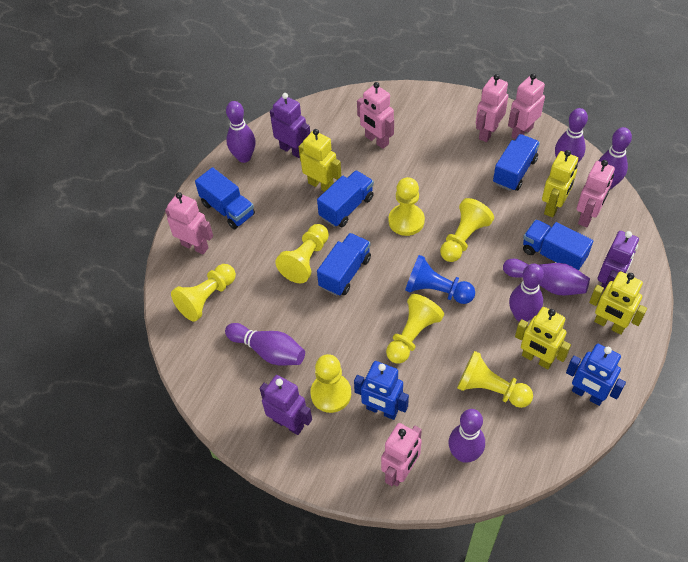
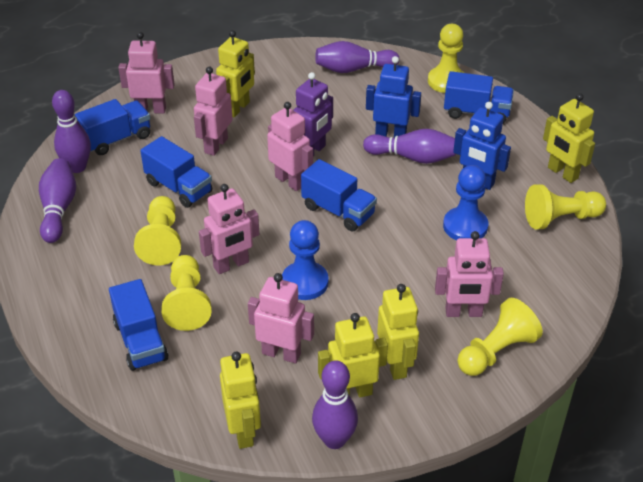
blue pawn: [405,255,475,304] = 1 -> [282,220,329,300] [443,165,488,240] = 2
purple bowling pin: [225,323,305,365] [226,101,256,163] [448,409,485,463] [503,259,590,295] [509,264,544,322] [555,108,588,164] [599,127,632,189] = 7 -> [39,158,76,243] [52,90,91,173] [312,360,358,449] [315,41,399,73] [363,129,456,164] = 5
purple robot: [260,375,312,435] [270,93,310,158] [598,231,639,294] = 3 -> [293,72,333,157] = 1
yellow pawn: [171,264,236,322] [275,224,329,283] [310,354,351,413] [386,294,444,364] [389,177,425,236] [440,198,494,262] [457,351,533,408] = 7 -> [134,196,181,266] [161,255,212,331] [428,24,464,93] [457,298,543,376] [525,184,606,230] = 5
yellow robot: [299,129,341,192] [515,307,571,369] [542,150,578,218] [589,271,647,335] = 4 -> [216,30,255,118] [220,352,261,449] [318,313,388,397] [377,284,419,380] [543,93,595,183] = 5

